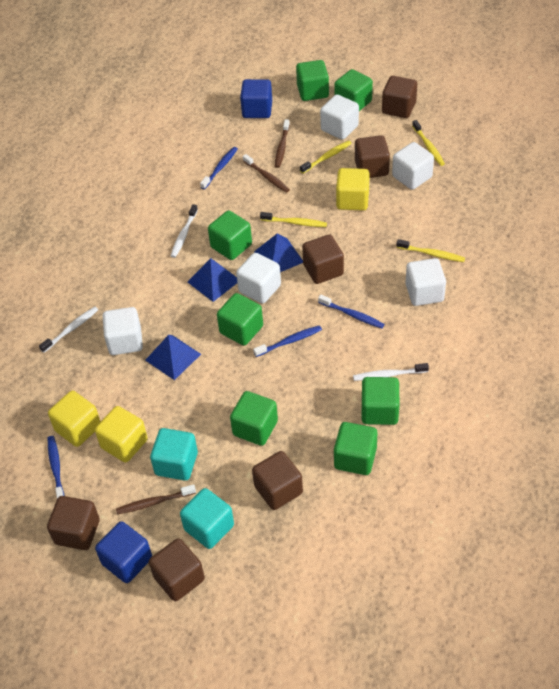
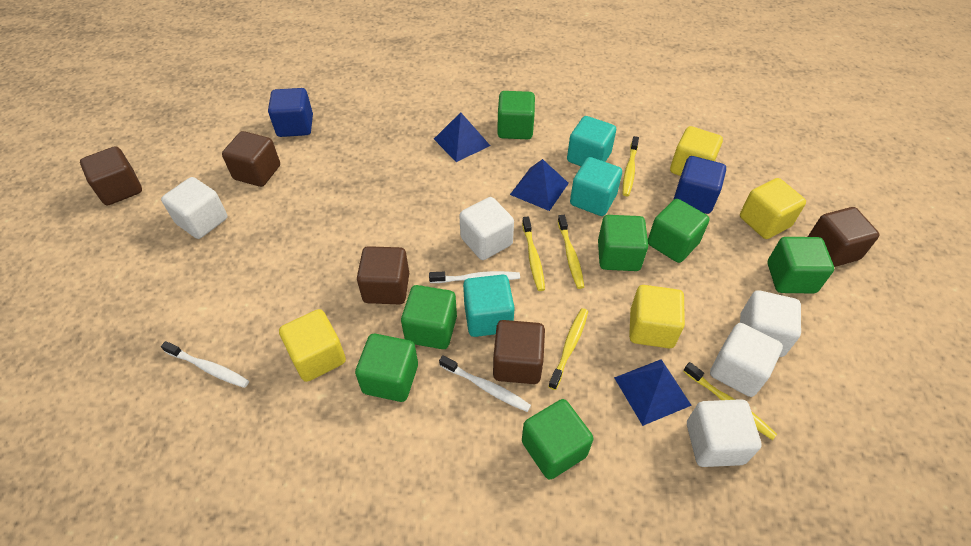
blue toothbrush: [48,436,65,499] [200,147,238,190] [253,325,322,357] [318,295,385,329] = 4 -> none = 0
brown cube: [47,496,100,550] [149,538,205,601] [252,451,303,510] [302,234,344,284] [355,135,390,178] [382,76,417,118] = 6 -> [80,146,142,205] [222,131,280,187] [357,246,409,304] [493,320,545,384] [808,207,880,267] = 5
brown toothbrush: [116,484,196,514] [243,154,290,193] [275,119,290,168] = 3 -> none = 0
turquoise cube: [150,428,198,481] [180,488,234,549] = 2 -> [463,275,515,337] [567,116,616,166] [570,157,622,216] = 3
yellow cube: [48,391,101,447] [95,406,148,462] [336,168,369,211] = 3 -> [279,309,346,382] [629,285,685,348] [670,126,723,176] [740,178,806,239] = 4
yellow toothbrush: [260,212,327,227] [300,140,352,174] [396,239,465,262] [412,120,445,166] = 4 -> [522,217,545,291] [548,308,588,390] [558,215,584,289] [623,136,639,196] [683,362,777,440] = 5

